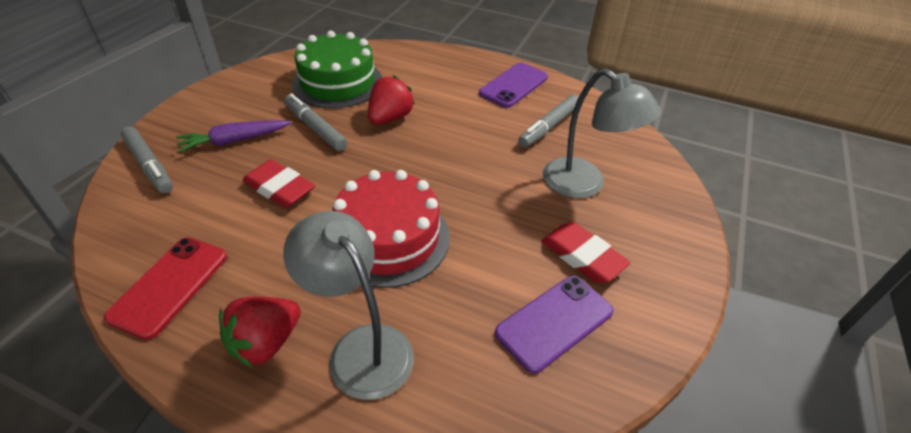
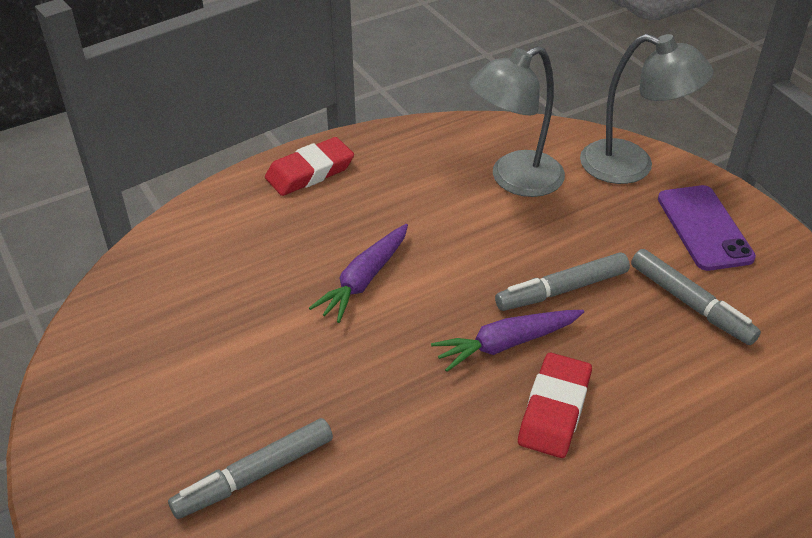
green cake: [292,31,382,109] = 1 -> none = 0
purple carrot: [176,120,291,153] = 1 -> [309,224,408,323] [431,310,584,372] = 2
purple phone: [479,63,548,108] [495,276,614,374] = 2 -> [658,185,756,271] = 1
red cake: [332,170,450,288] = 1 -> none = 0
red phone: [104,237,227,340] = 1 -> none = 0
red strawberry: [219,297,301,368] [368,75,415,125] = 2 -> none = 0

